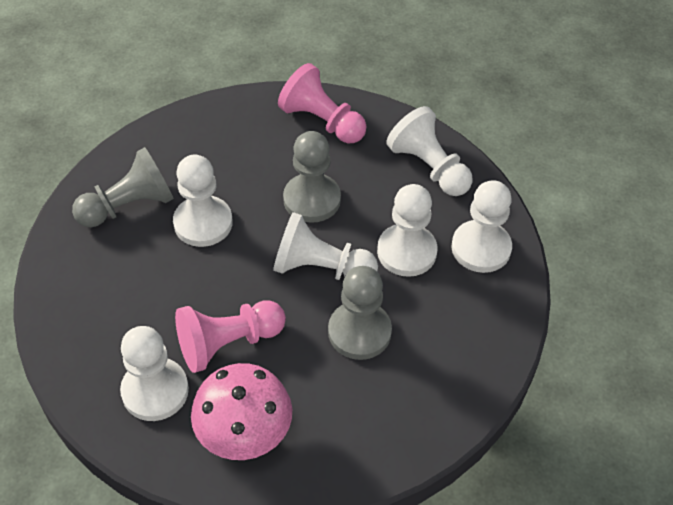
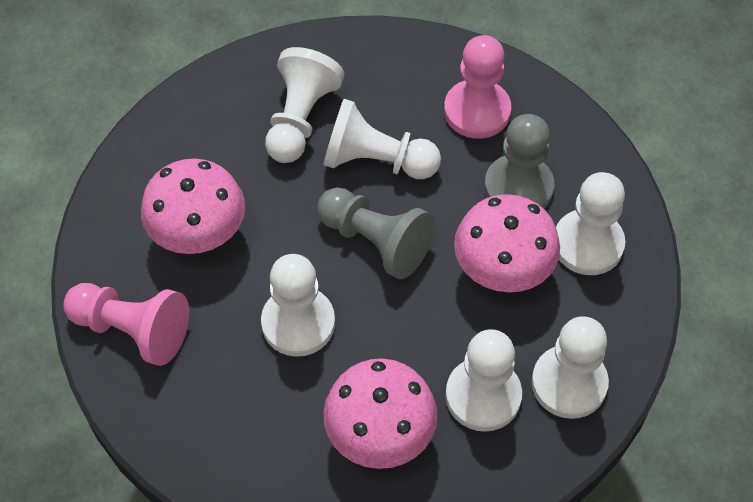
grey pawn: [72,147,174,228] [283,131,341,223] [328,266,392,360] = 3 -> [317,187,435,279] [484,114,555,209] = 2
pink mushroom: [191,363,292,460] = 1 -> [141,159,245,254] [323,359,438,469] [454,194,560,292] = 3

